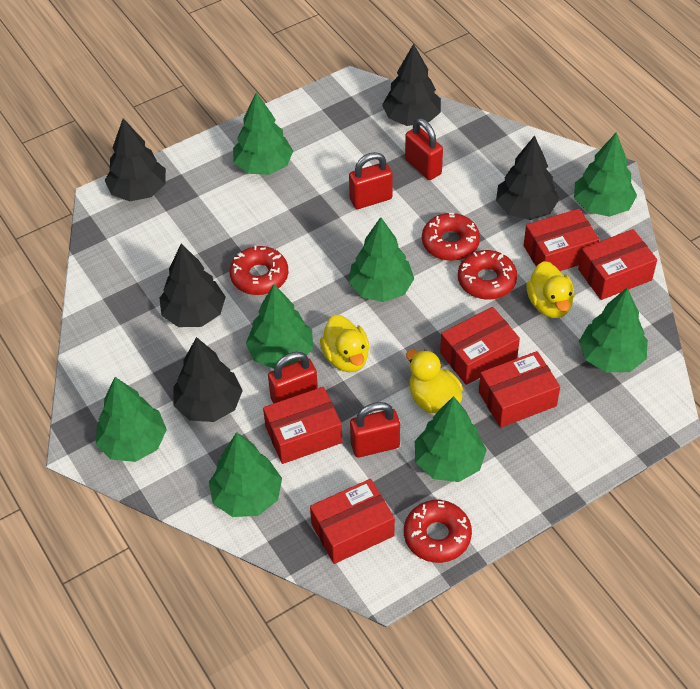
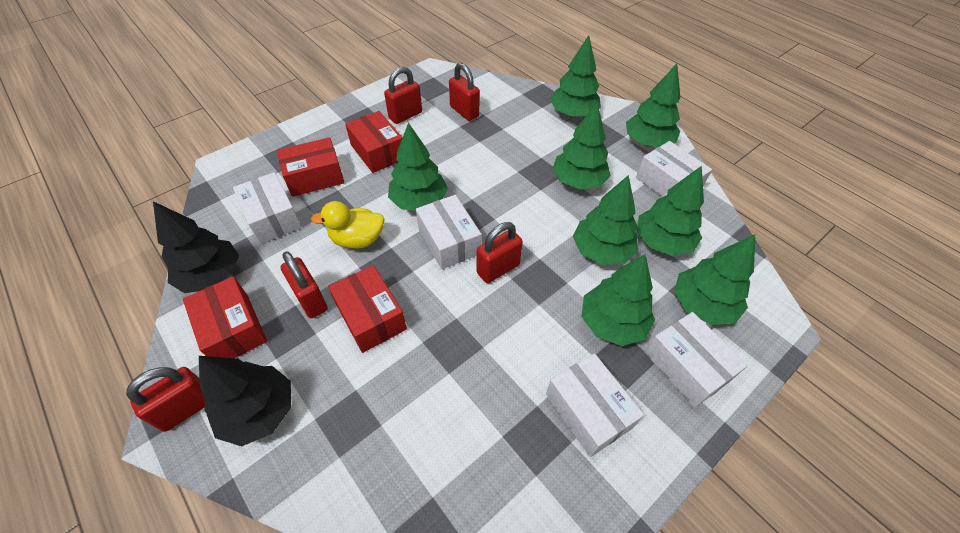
black tree: [105,118,166,201] [159,244,226,327] [174,337,243,422] [382,44,441,126] [496,135,559,220] = 5 -> [153,201,239,293] [199,356,291,446] = 2
red box: [263,387,343,464] [310,479,395,564] [440,307,520,385] [479,351,560,428] [524,209,599,271] [578,229,657,300] = 6 -> [183,276,267,358] [277,137,345,197] [328,265,407,353] [345,111,403,173] = 4
red donut: [229,246,288,295] [404,500,472,563] [422,213,480,261] [458,250,517,300] = 4 -> none = 0
red padlock: [268,352,318,404] [349,152,393,209] [350,402,400,457] [405,118,443,180] = 4 -> [126,367,205,432] [280,252,328,318] [384,67,422,124] [449,63,480,121] [477,222,523,283] = 5
white box: none = 0 -> [233,172,302,244] [416,195,481,269] [546,353,644,457] [636,141,712,197] [645,312,748,408] = 5
yellow duck: [320,315,369,373] [406,350,463,413] [526,261,574,318] = 3 -> [311,201,385,248] = 1

